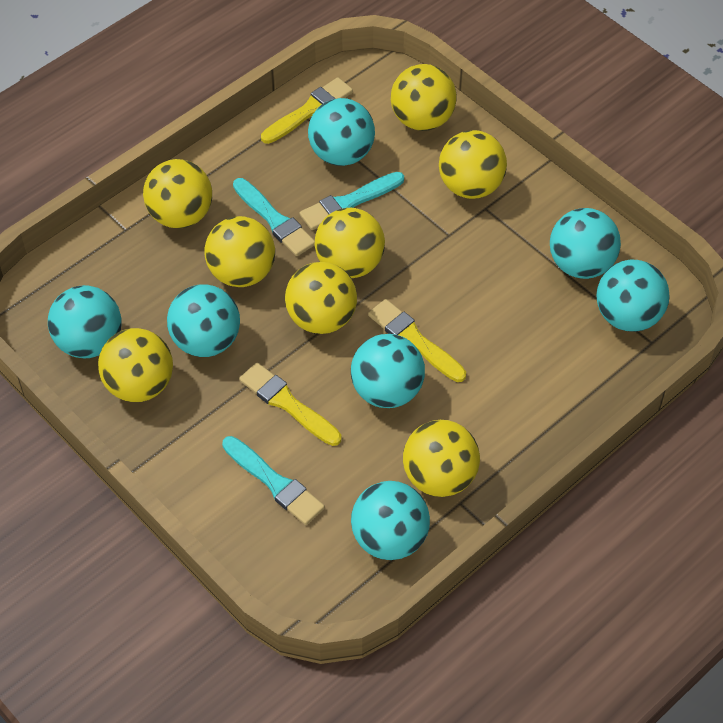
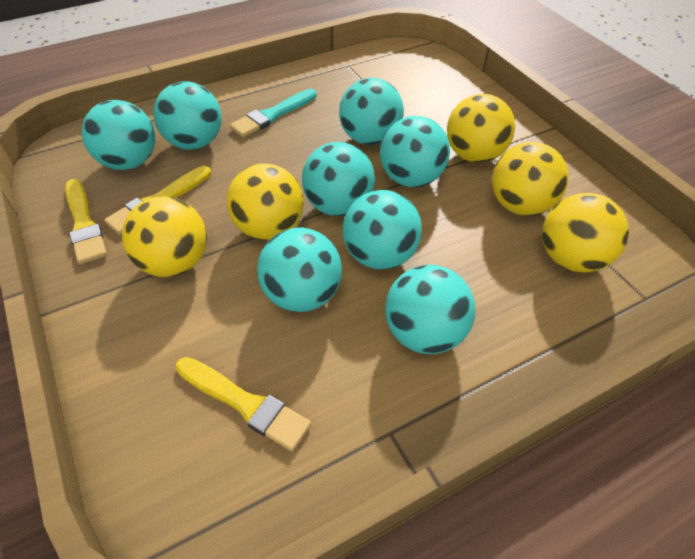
turquoise ball: [48,285,121,358] [167,284,240,357] [308,98,375,166] [351,334,425,408] [351,481,430,560] [550,208,621,279] [596,260,670,332] = 7 -> [82,100,155,170] [153,82,221,150] [257,228,342,312] [302,142,375,216] [339,78,404,145] [342,190,422,270] [380,116,450,187] [385,265,475,354] = 8
turquoise brush: [222,436,325,525] [233,178,315,256] [300,172,404,230] = 3 -> [230,89,316,137] = 1
yellow ball: [98,328,173,402] [143,159,212,228] [204,216,275,287] [285,262,357,334] [315,208,385,278] [391,64,457,131] [403,420,480,497] [439,130,507,199] = 8 -> [122,196,207,277] [227,164,304,240] [447,94,515,163] [492,142,568,216] [542,193,629,272] = 5

